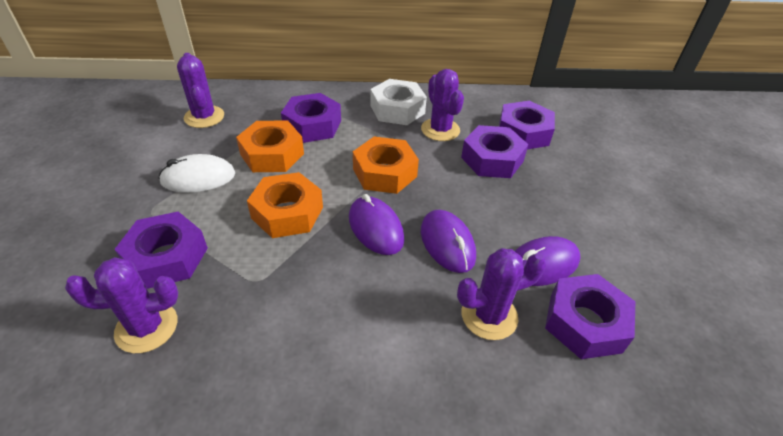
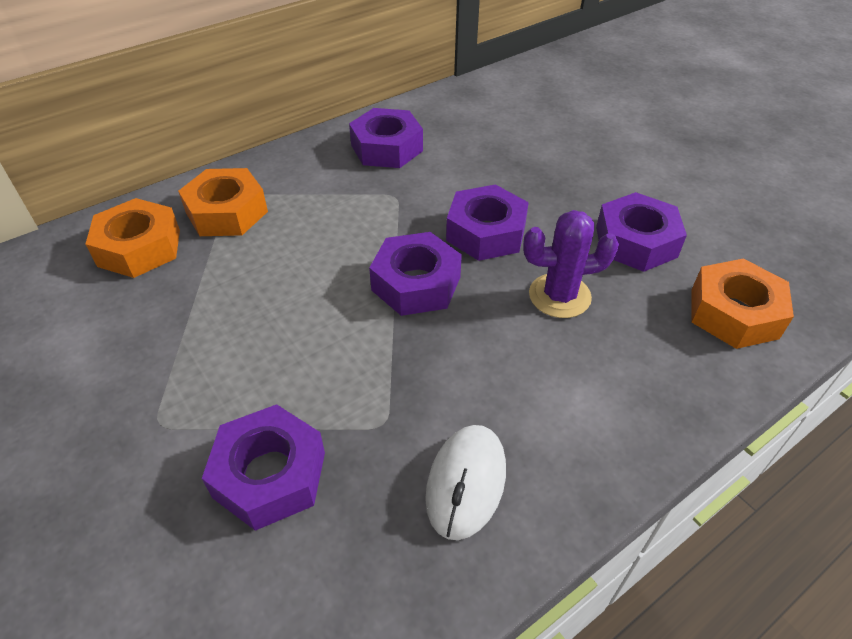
purple cactus: [65,257,178,353] [177,53,224,128] [421,69,464,141] [457,248,546,340] = 4 -> [523,210,619,318] = 1
purple mouse: [349,194,405,255] [421,210,476,273] [515,236,580,286] = 3 -> none = 0
white nut: [371,79,427,125] = 1 -> none = 0

